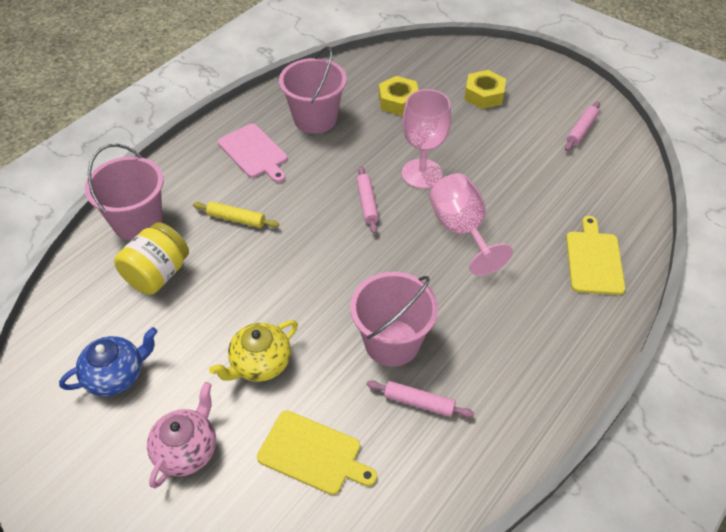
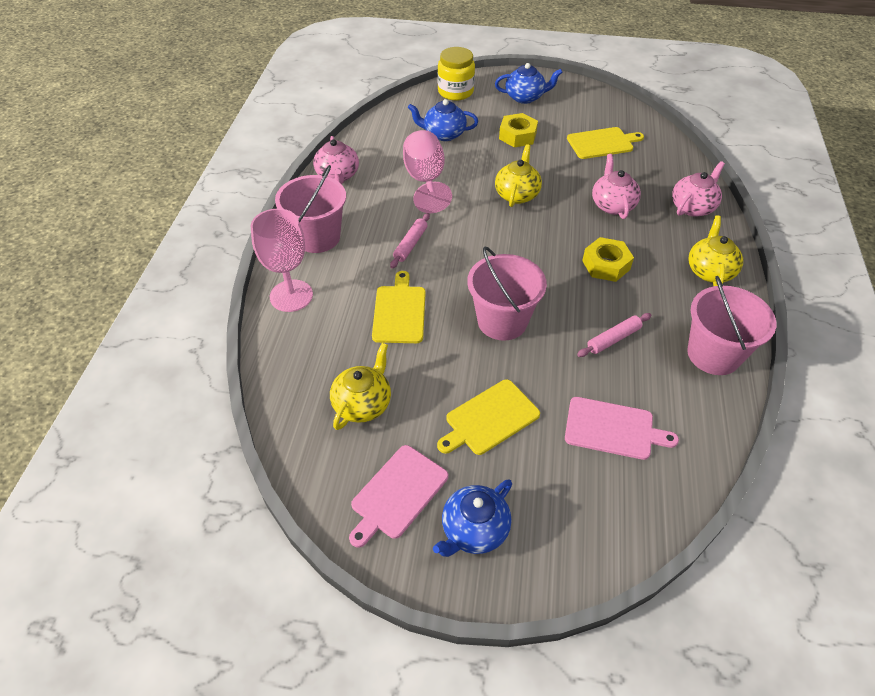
blue teapot: [59,327,158,396] = 1 -> [408,99,478,141] [433,479,512,557] [495,63,563,104] = 3
pink cutting board: [218,123,288,183] = 1 -> [349,445,448,548] [565,397,679,460] = 2
pink rolling pin: [356,166,379,234] [366,380,474,418] [565,102,600,151] = 3 -> [390,213,430,268] [577,313,651,357] = 2
pink teapot: [147,382,216,489] = 1 -> [313,136,359,184] [592,154,641,219] [672,161,725,217] = 3
yellow cutting board: [257,410,377,495] [566,216,626,295] = 2 -> [372,271,426,343] [437,379,540,455] [567,127,644,159] = 3
yellow rolling pin: [193,201,279,228] = 1 -> none = 0
yellow teapot: [209,320,298,382] = 1 -> [330,343,391,430] [495,145,542,207] [688,216,743,286] = 3

